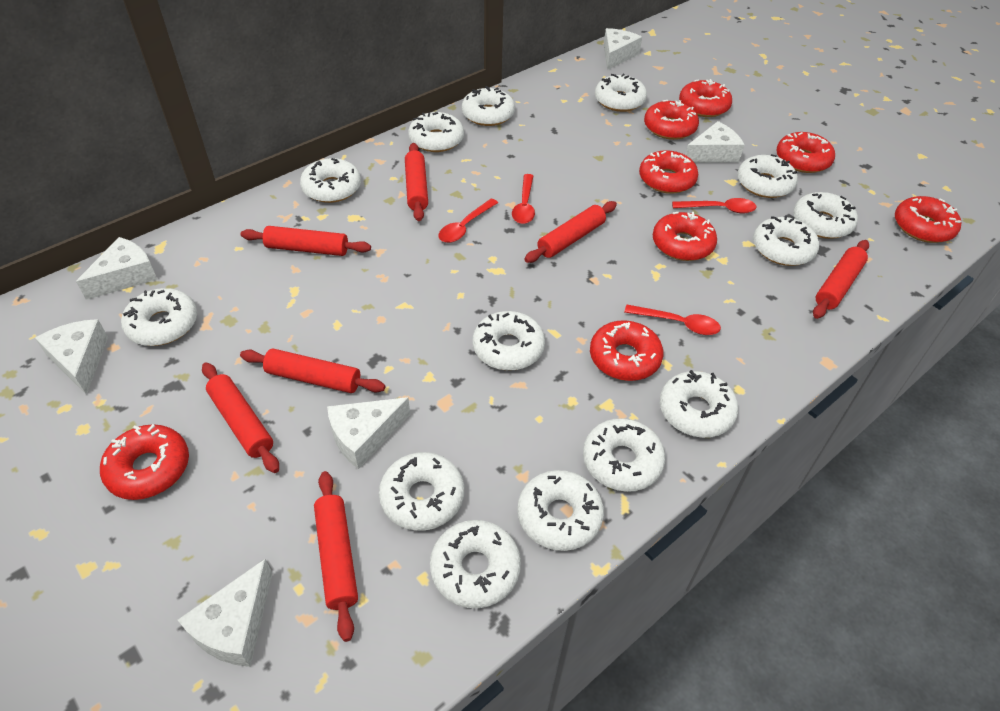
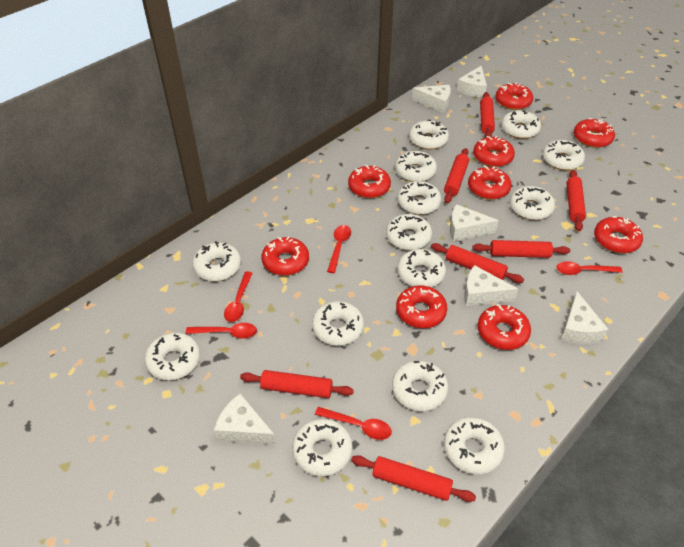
red donut: [100,424,189,500] [590,320,663,381] [639,150,698,194] [644,100,699,140] [653,212,717,261] [679,79,732,117] [776,132,835,173] [895,196,961,243] = 8 -> [262,236,309,276] [348,165,391,198] [396,285,447,328] [468,166,512,200] [473,136,515,167] [478,304,531,350] [495,83,533,110] [574,118,615,148] [594,216,643,253] = 9
red spoon: [438,199,498,243] [512,174,535,224] [624,305,721,335] [672,198,756,213] = 4 -> [186,323,257,339] [224,271,253,322] [315,407,392,440] [327,225,351,273] [556,261,622,275] = 5

